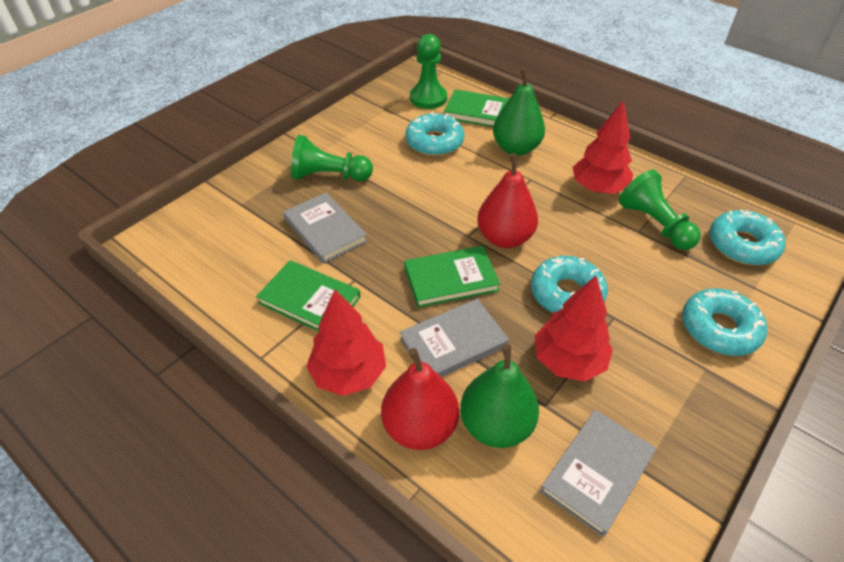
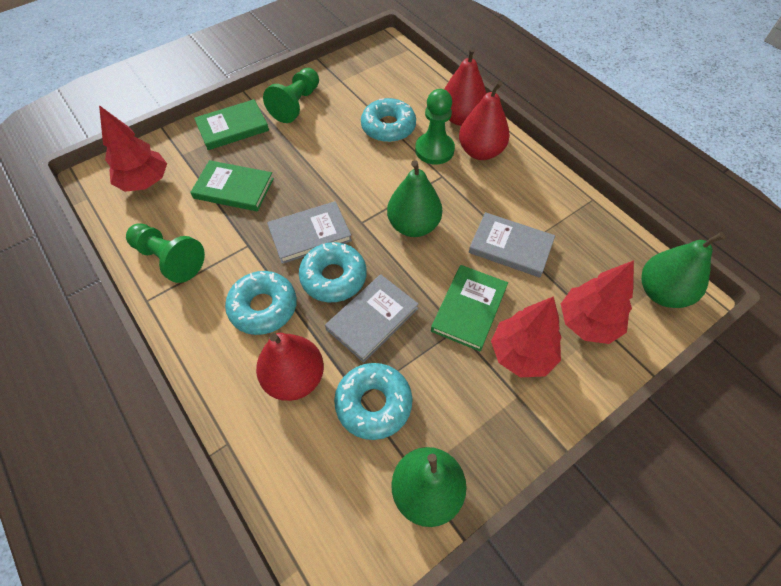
green pear: [460,344,539,448] [493,68,545,156] = 2 -> [387,160,442,237] [391,447,467,527] [641,232,725,308] = 3
red pear: [381,348,459,450] [477,154,538,248] = 2 -> [256,333,324,401] [444,47,487,126] [459,80,510,160] = 3

